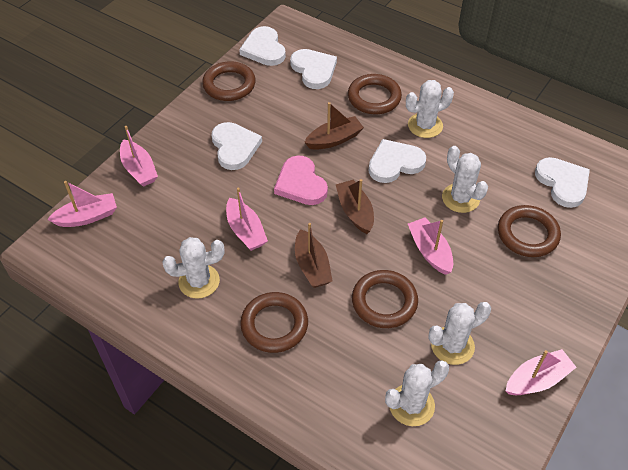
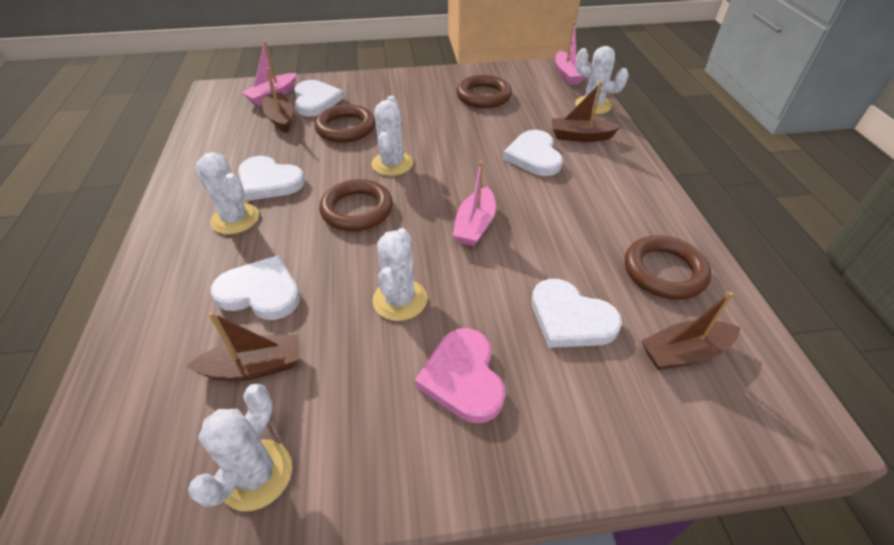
brown boat: [295,223,333,288] [304,102,364,150] [336,179,374,234] = 3 -> [187,312,299,381] [262,68,293,133] [551,82,621,142] [641,292,740,370] = 4
brown ring: [202,61,256,101] [240,292,308,353] [348,74,402,114] [352,270,418,328] [498,205,561,257] = 5 -> [314,104,375,143] [319,179,393,231] [456,75,512,108] [625,235,711,300] = 4
pink boat: [47,181,117,227] [120,126,158,187] [226,188,268,251] [408,217,453,275] [506,349,577,395] = 5 -> [242,41,296,106] [453,161,496,246] [555,21,585,85] = 3

